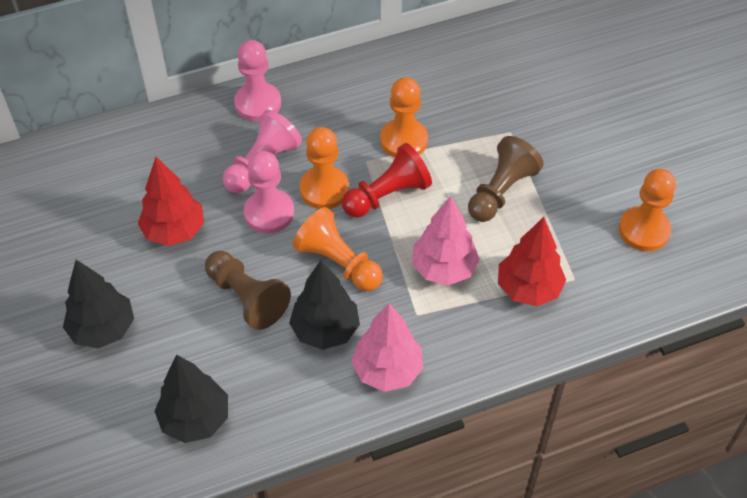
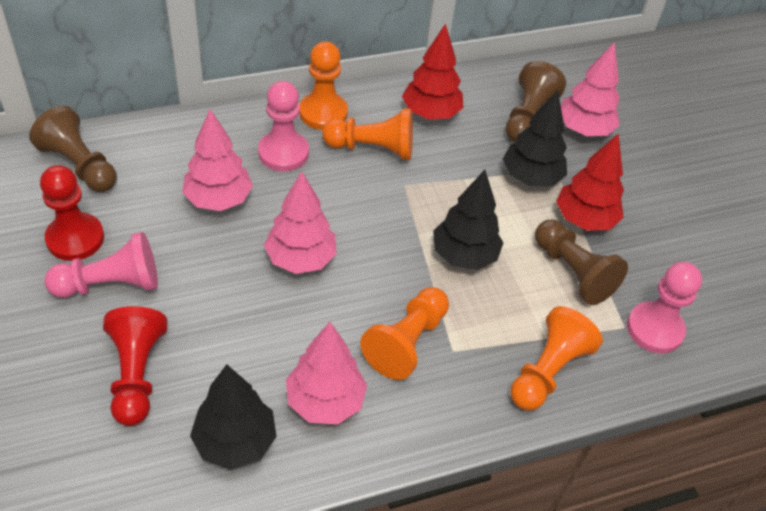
brown pawn: [205,251,291,330] [468,136,544,222] = 2 -> [29,106,117,192] [505,61,566,143] [535,220,628,305] = 3
pink tree: [351,303,423,392] [412,196,480,286] = 2 -> [182,109,253,211] [264,171,337,274] [286,322,367,425] [561,42,620,136] = 4
red pawn: [342,143,432,218] = 1 -> [40,165,104,261] [103,306,168,426] = 2

